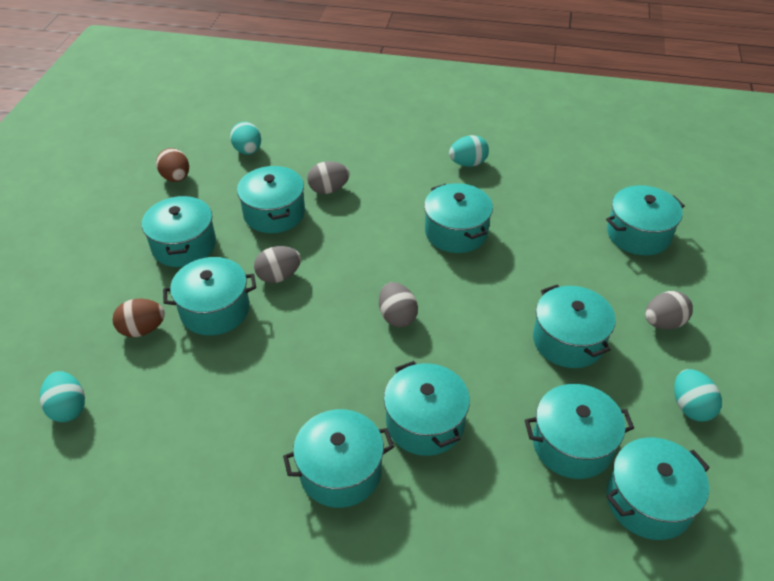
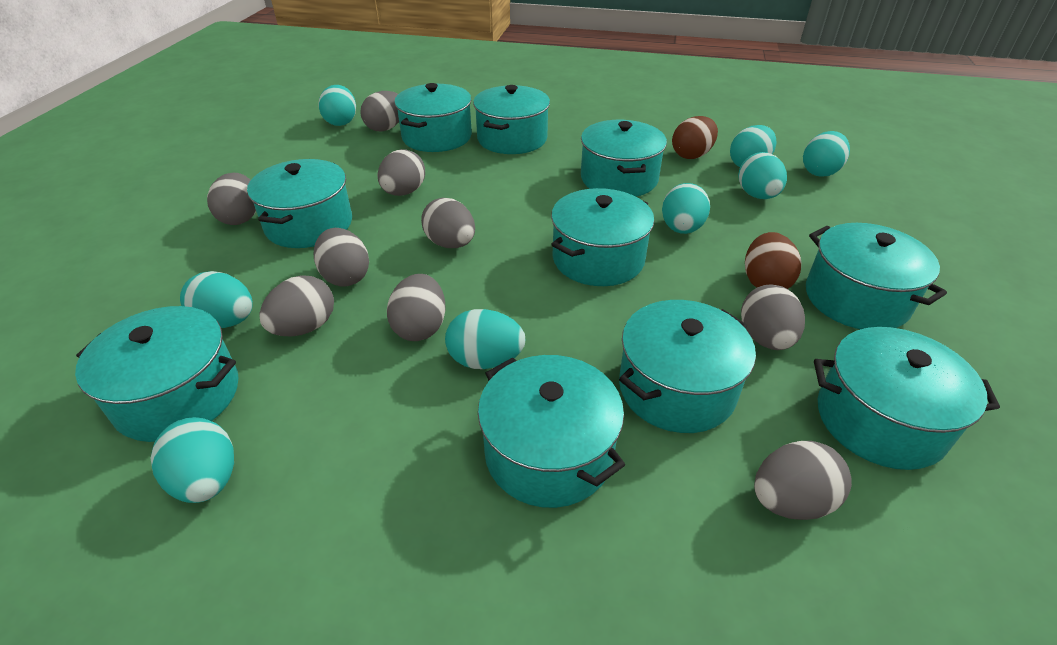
grey egg: [254,246,301,283] [307,161,349,194] [379,282,418,327] [645,291,693,330] = 4 -> [207,173,256,225] [259,276,334,336] [313,228,369,286] [360,91,399,132] [378,149,425,196] [387,274,446,341] [421,198,475,248] [741,284,805,350] [754,441,852,520] = 9
turquoise egg: [40,371,85,422] [230,122,261,155] [449,135,489,167] [674,369,722,422] = 4 -> [150,417,234,503] [180,271,253,328] [318,85,356,126] [445,309,525,369] [662,183,710,234] [730,125,776,167] [738,152,787,199] [803,131,850,177] = 8

